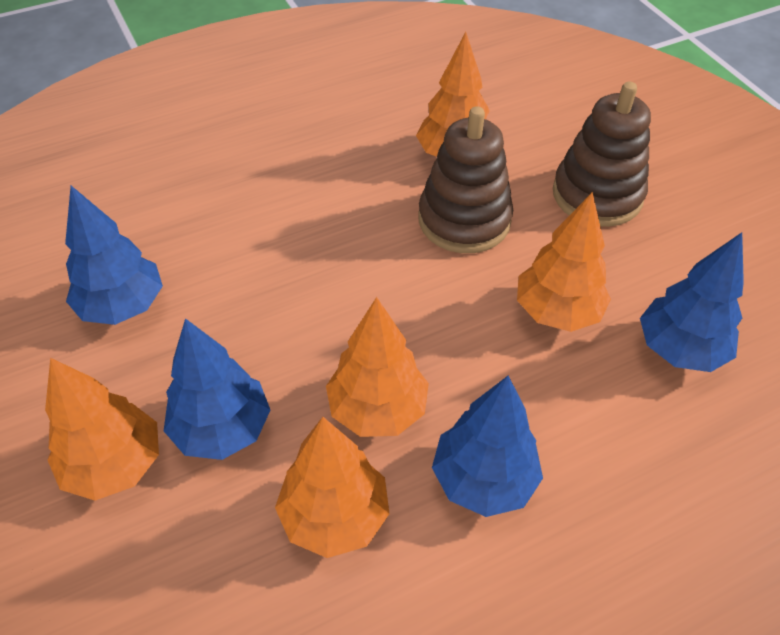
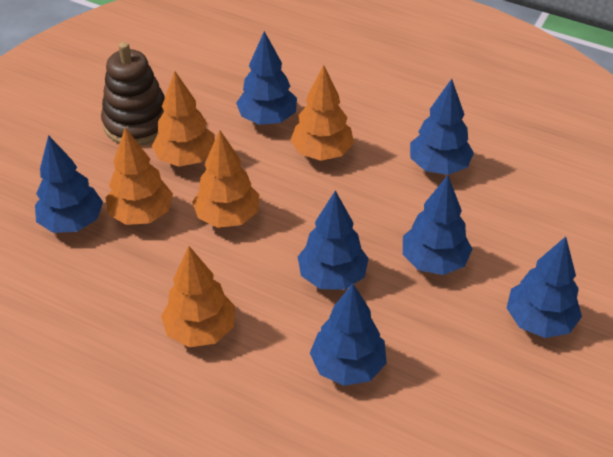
blue tree: [65,186,163,325] [164,318,270,460] [432,376,543,517] [640,232,744,372] = 4 -> [35,135,103,233] [236,31,297,125] [298,191,369,290] [310,283,387,386] [403,175,472,275] [410,79,474,175] [507,237,582,338] = 7
brown stacking toy: [418,106,513,253] [553,82,651,227] = 2 -> [101,42,165,146] = 1

